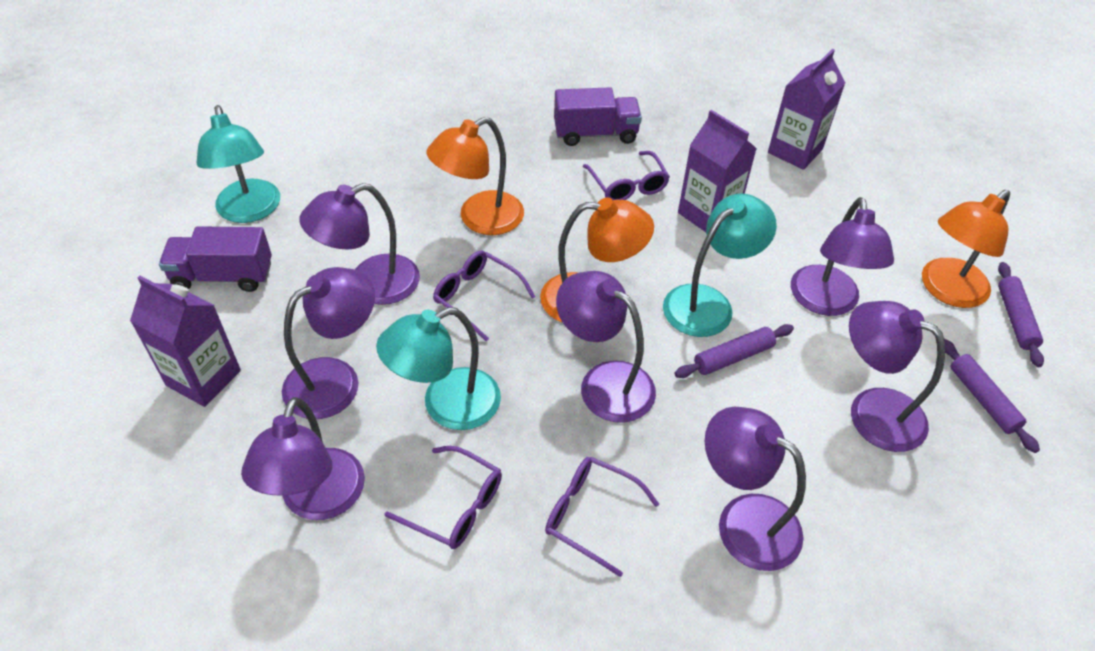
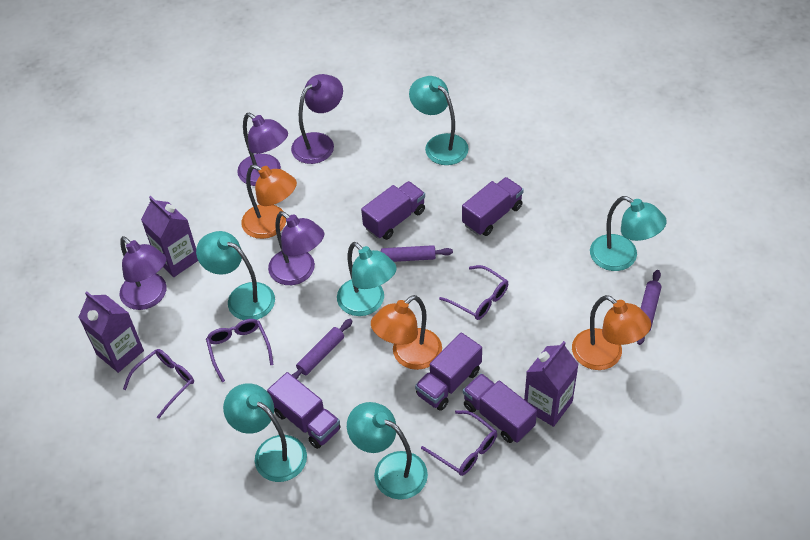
purple lamp: [241,397,365,520] [282,267,375,419] [299,183,420,305] [556,271,656,423] [705,407,806,571] [791,197,894,316] [849,301,945,452] = 7 -> [120,236,166,310] [237,113,288,186] [268,211,324,285] [291,74,343,164] = 4
purple truck: [159,226,272,292] [554,87,642,146] = 2 -> [267,372,341,449] [361,181,425,240] [415,332,482,411] [462,177,524,236] [463,373,537,443] = 5
turquoise lamp: [197,105,280,223] [376,307,501,430] [663,193,777,337] = 3 -> [196,231,275,320] [223,383,307,482] [337,242,397,316] [347,402,428,500] [409,76,468,165] [590,196,667,271] = 6

